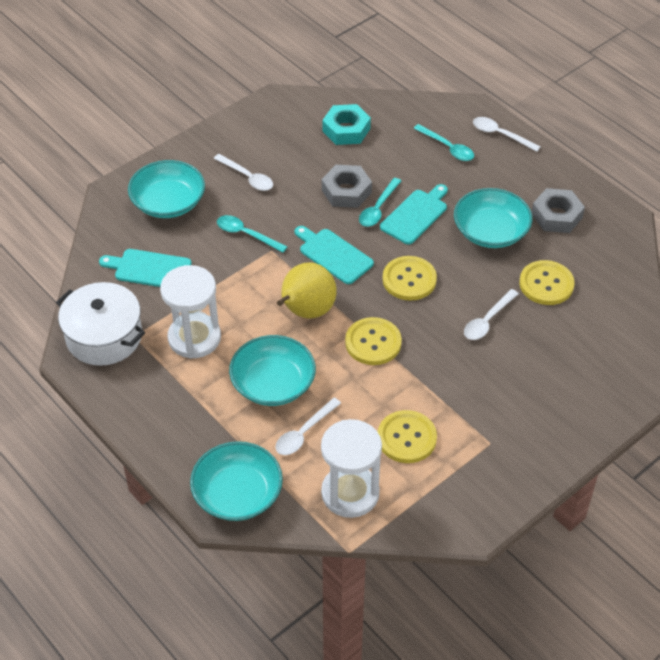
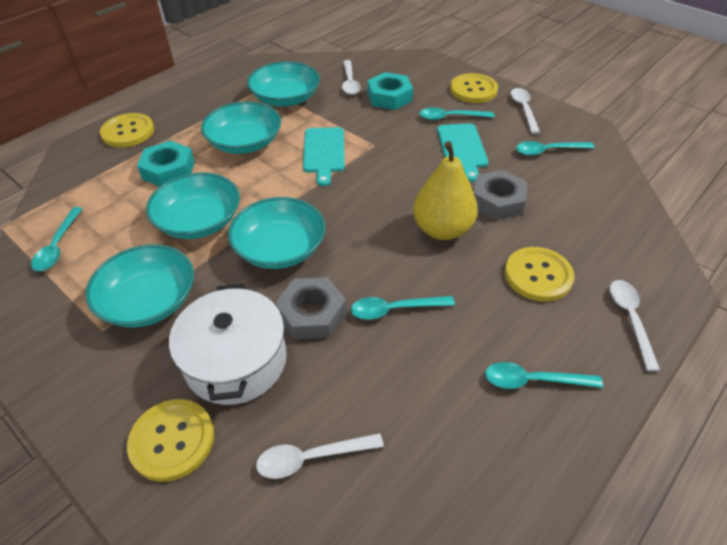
turquoise bowl: [128,160,205,218] [190,441,283,521] [229,335,316,406] [454,188,533,248] = 4 -> [85,245,194,327] [146,173,240,239] [201,101,281,154] [228,197,325,269] [247,61,320,107] = 5
turquoise cutting board: [99,249,192,287] [295,226,374,284] [380,184,448,245] = 3 -> [303,127,345,186] [437,123,488,182] = 2
turquoise nut: [322,104,371,145] = 1 -> [137,141,195,187] [367,72,413,110] = 2
turquoise spoon: [217,215,287,253] [359,178,401,227] [413,124,474,161] = 3 -> [31,207,83,271] [351,296,455,320] [419,107,495,120] [485,362,603,389] [516,141,594,156] = 5
white hourglass: [160,265,221,359] [321,419,382,518] = 2 -> none = 0

